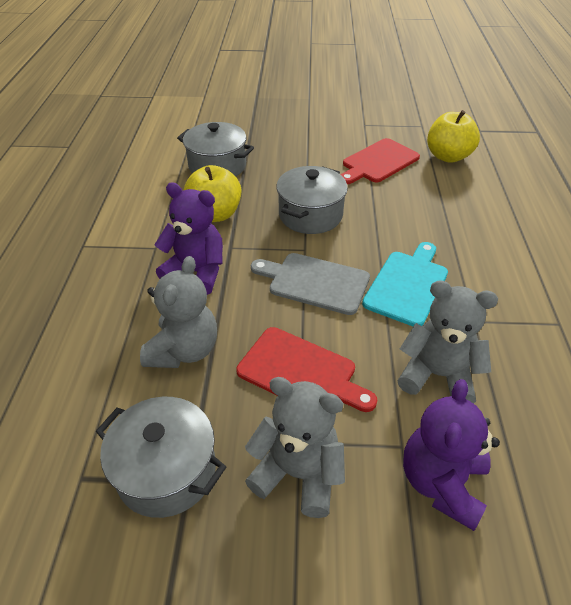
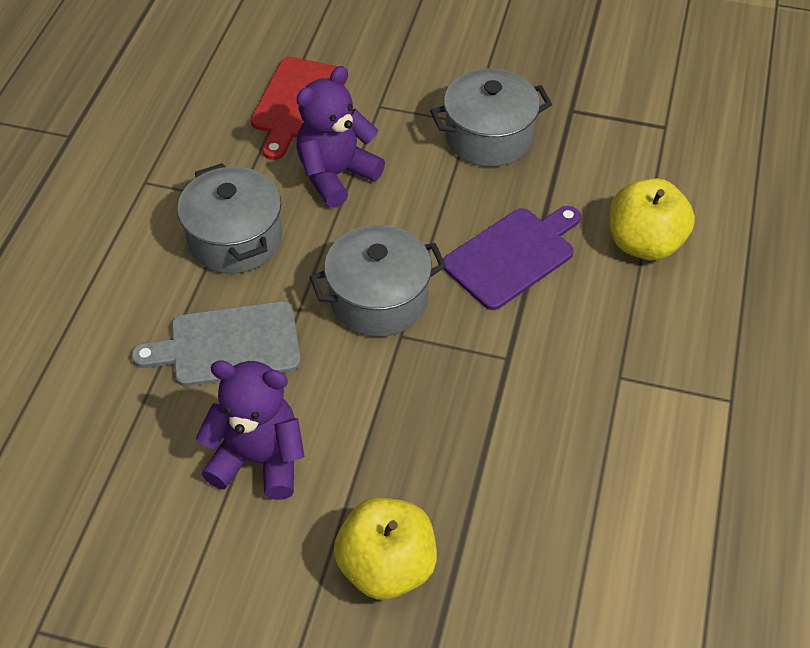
grey teddy bear: [140,256,217,368] [245,377,345,518] [398,280,498,404] = 3 -> none = 0
purple cutting board: none = 0 -> [443,206,581,310] = 1
red cutting board: [236,327,377,412] [340,138,420,184] = 2 -> [251,57,348,160] = 1
turquoise cutting board: [362,242,448,326] = 1 -> none = 0

